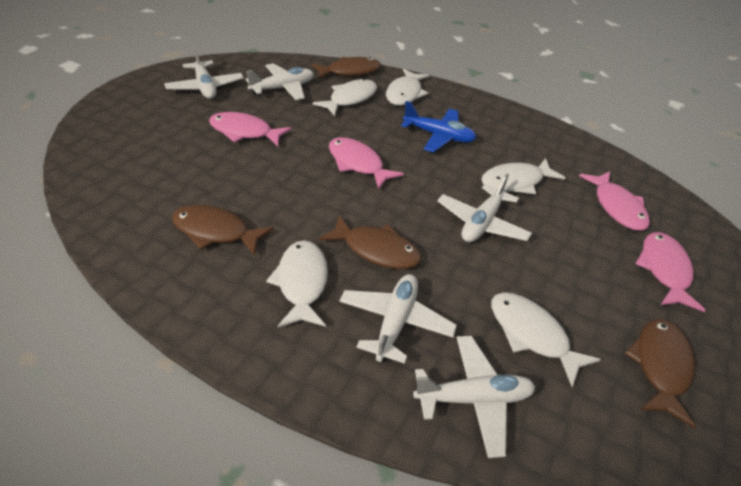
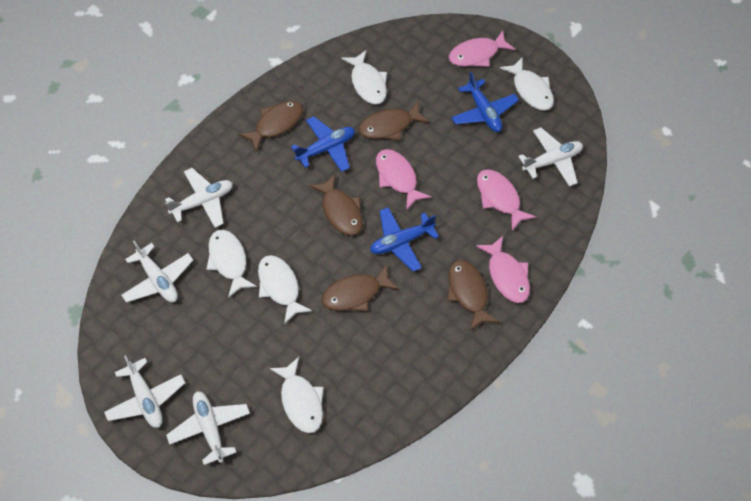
blue plane: [401,101,476,152] = 1 -> [291,116,355,172] [370,207,439,272] [451,72,519,132] = 3
brown fish: [172,205,274,256] [311,57,381,79] [319,215,421,269] [625,319,696,428] = 4 -> [238,101,303,152] [309,174,363,236] [322,264,399,311] [359,102,429,140] [447,260,499,331] = 5

